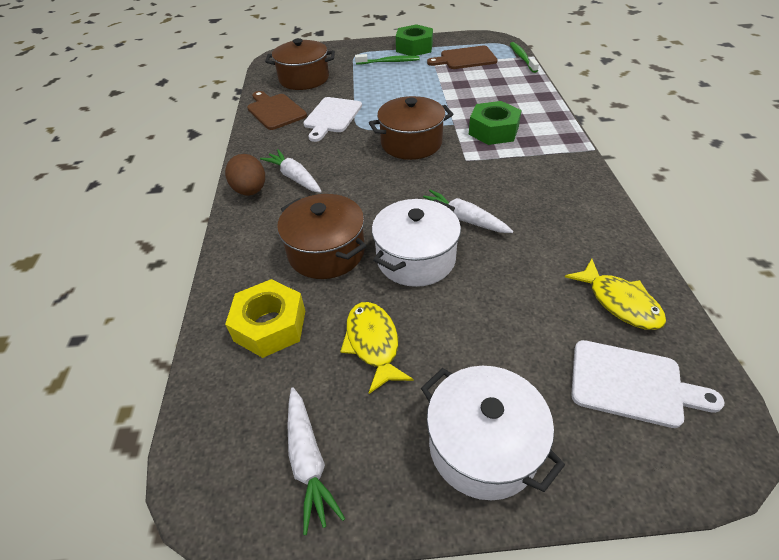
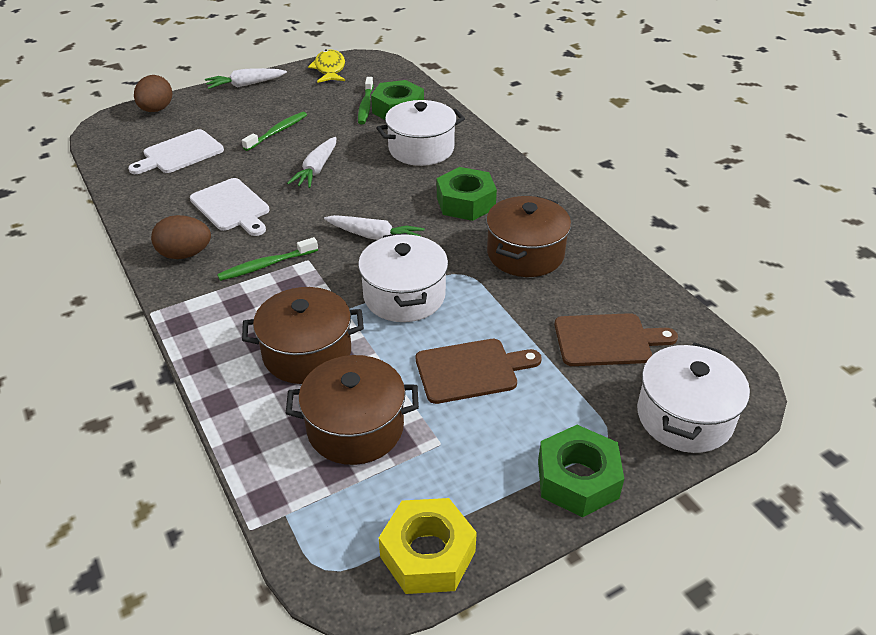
brown egg: [225,154,265,196] = 1 -> [134,75,173,112] [151,215,211,259] = 2
green nut: [396,24,433,56] [469,101,522,145] = 2 -> [371,80,424,120] [437,167,497,221] [538,425,624,517] = 3
green toothbrush: [355,54,420,65] [510,42,539,73] = 2 -> [217,237,318,281] [242,112,307,151] [358,77,373,125] = 3
white pot: [372,199,461,287] [421,366,565,500] = 2 -> [358,233,448,322] [376,100,465,166] [637,342,750,453] = 3
yellow fish: [340,302,413,394] [565,259,666,330] = 2 -> [308,49,345,83] = 1

